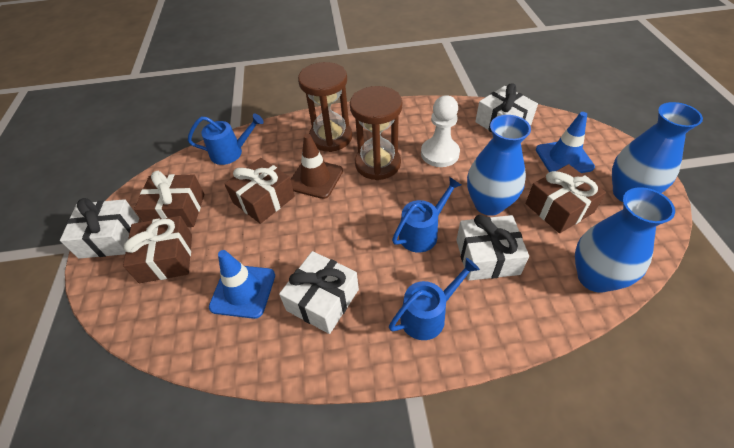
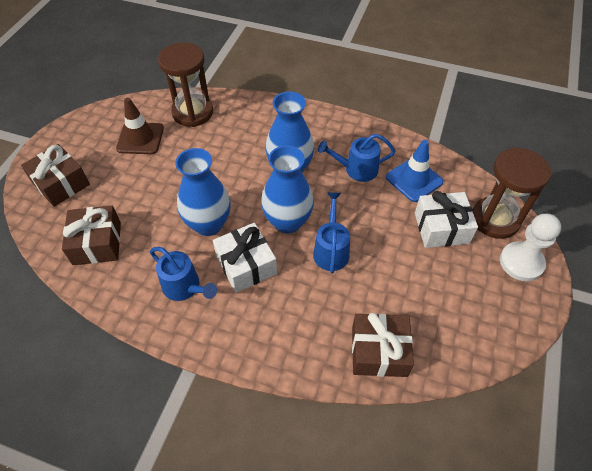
blue traffic cone: [209,250,275,319] [536,112,595,173] = 2 -> [386,140,443,202] = 1
brown gift: [123,216,192,283] [134,171,205,227] [224,158,295,224] [526,164,606,233] = 4 -> [21,144,90,207] [62,206,121,265] [352,313,414,377] = 3
white gift: [60,198,139,259] [279,251,359,334] [456,214,529,281] [475,83,538,132] = 4 -> [213,223,277,293] [415,191,478,248] = 2

